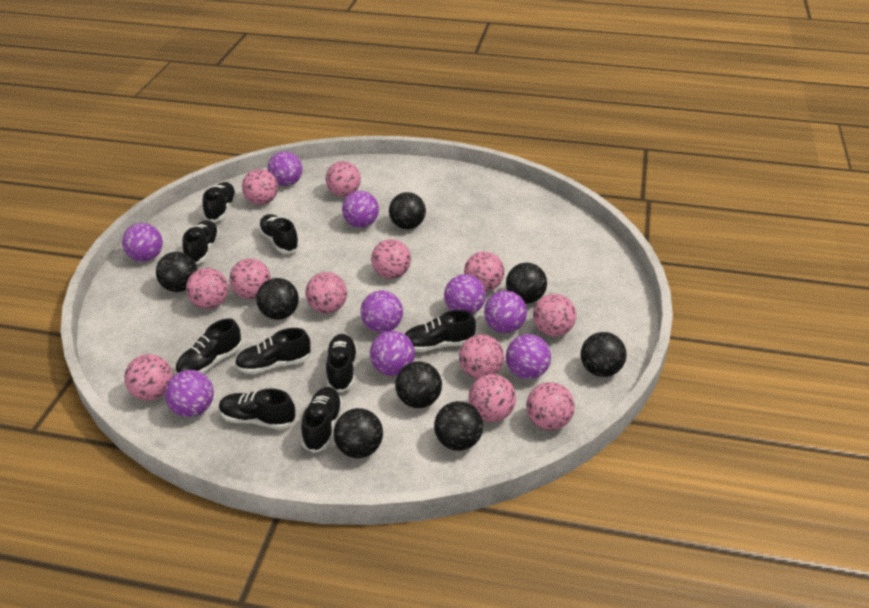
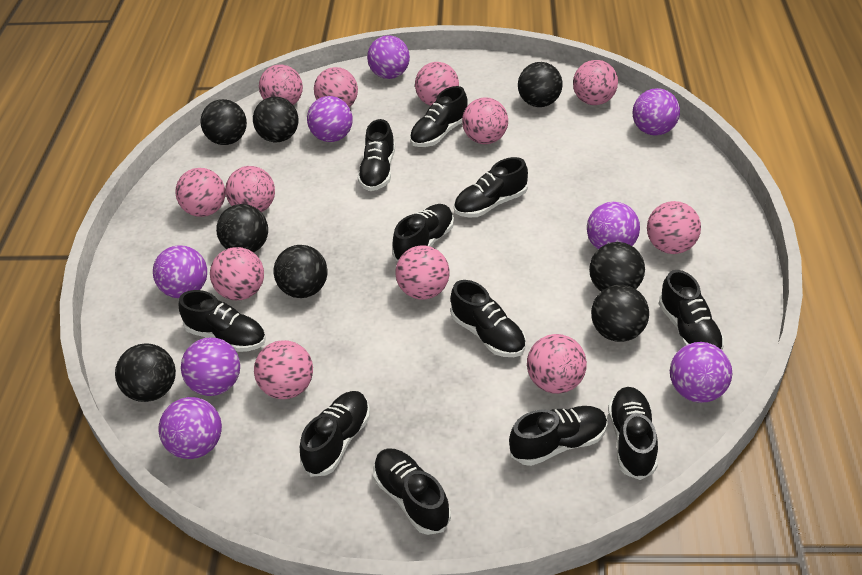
black shoe: [175,318,242,374] [182,220,220,264] [202,182,237,222] [219,388,296,430] [235,328,311,374] [258,214,300,253] [301,387,343,453] [326,334,357,393] [405,310,476,352] = 9 -> [179,290,266,352] [300,391,370,477] [357,119,395,191] [373,449,451,535] [393,204,454,262] [410,86,468,147] [451,280,526,357] [454,157,528,217] [509,406,608,466] [608,387,658,480] [659,270,724,350] = 11
purple ball: [122,223,163,262] [165,370,214,417] [268,151,302,186] [342,191,379,228] [360,290,403,333] [370,331,415,376] [444,274,486,314] [484,291,527,333] [506,334,551,379] = 9 -> [153,245,207,298] [159,397,222,459] [181,338,240,396] [307,96,353,142] [367,35,410,79] [587,202,640,249] [633,88,680,136] [670,342,732,403] = 8

